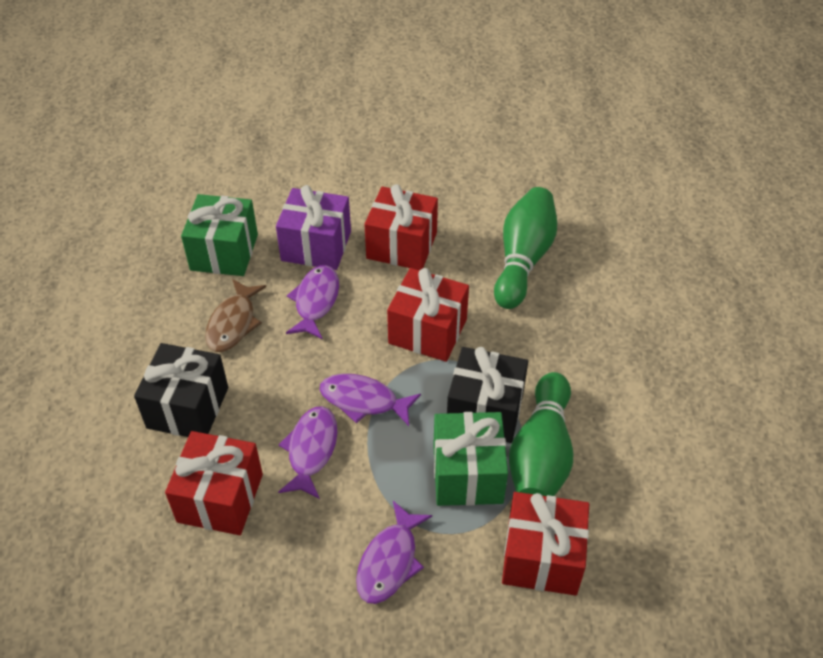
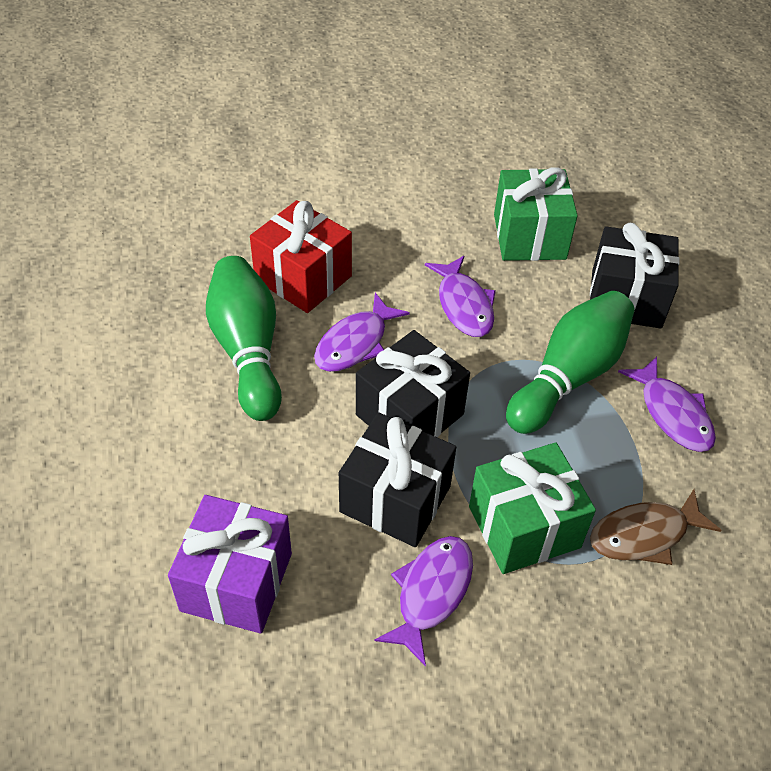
black gift: [134,343,228,437] [447,347,528,443] = 2 -> [339,412,456,547] [356,330,470,437] [590,223,680,329] = 3
red gift: [165,431,263,535] [364,184,438,270] [387,268,469,362] [502,492,589,595] = 4 -> [250,200,352,313] = 1

